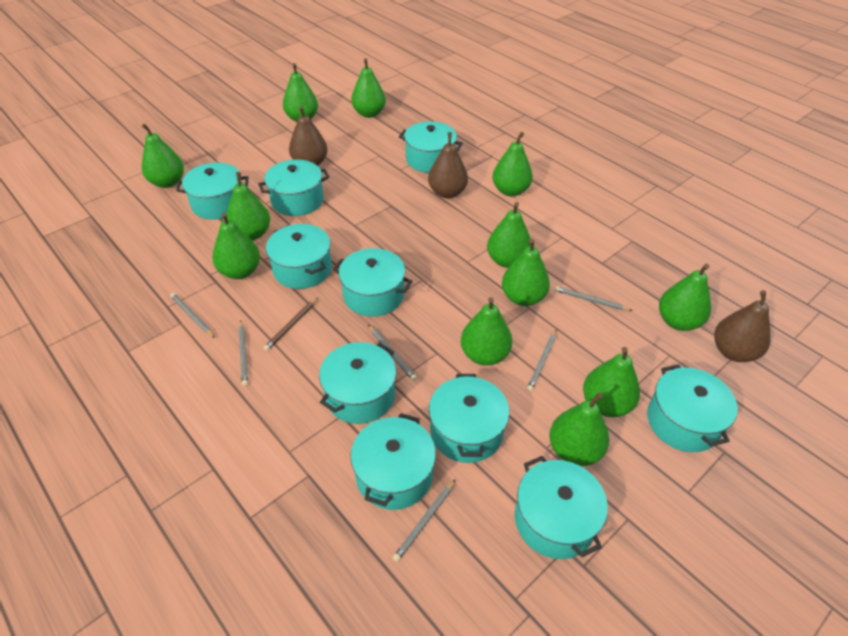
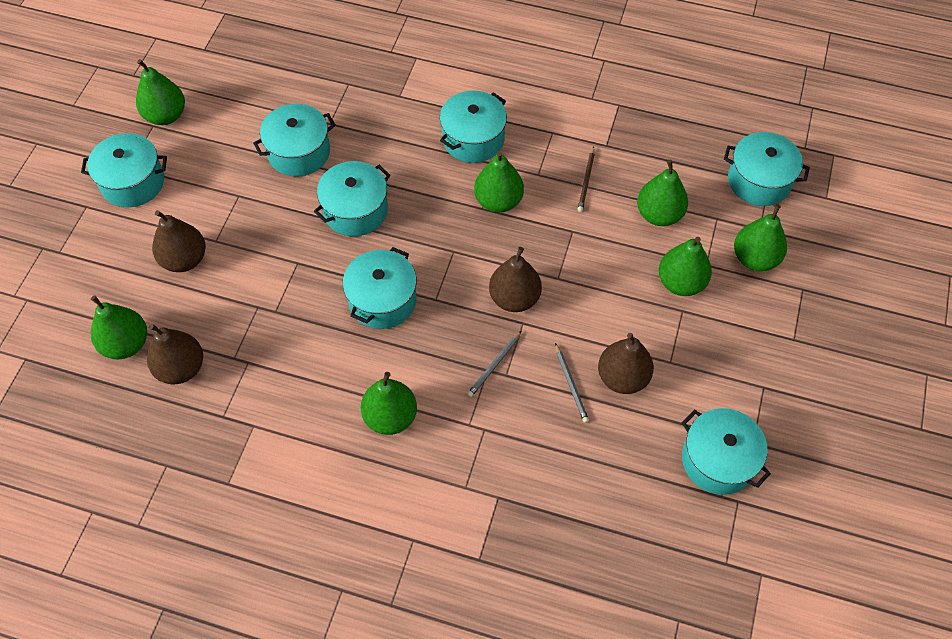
brown pear: [289,106,328,166] [428,132,468,198] [714,290,771,362] = 3 -> [147,324,203,384] [152,210,206,272] [489,247,542,312] [598,333,654,394] = 4
green pear: [142,123,184,188] [212,212,260,279] [227,172,270,241] [283,63,318,122] [351,58,386,118] [461,297,512,366] [487,202,531,268] [492,132,533,197] [502,239,550,306] [549,392,609,466] [583,347,640,417] [659,264,711,331] = 12 -> [91,295,147,359] [136,59,185,125] [361,372,417,435] [474,151,524,213] [637,160,688,226] [658,237,712,296] [734,204,787,271] = 7
grey pencil: [170,293,215,338] [238,321,248,386] [368,325,417,381] [393,479,456,562] [527,330,556,392] [555,286,633,311] = 6 -> [467,331,522,398] [555,343,589,423] = 2
turquoise pot: [176,163,248,220] [258,159,329,216] [266,224,332,289] [319,342,396,424] [333,248,412,317] [351,413,436,510] [399,121,463,173] [429,374,509,463] [515,456,608,559] [647,364,738,452] = 10 -> [81,133,167,207] [253,104,336,177] [314,161,391,236] [343,247,417,329] [440,91,507,163] [681,408,771,495] [724,132,810,206] = 7

